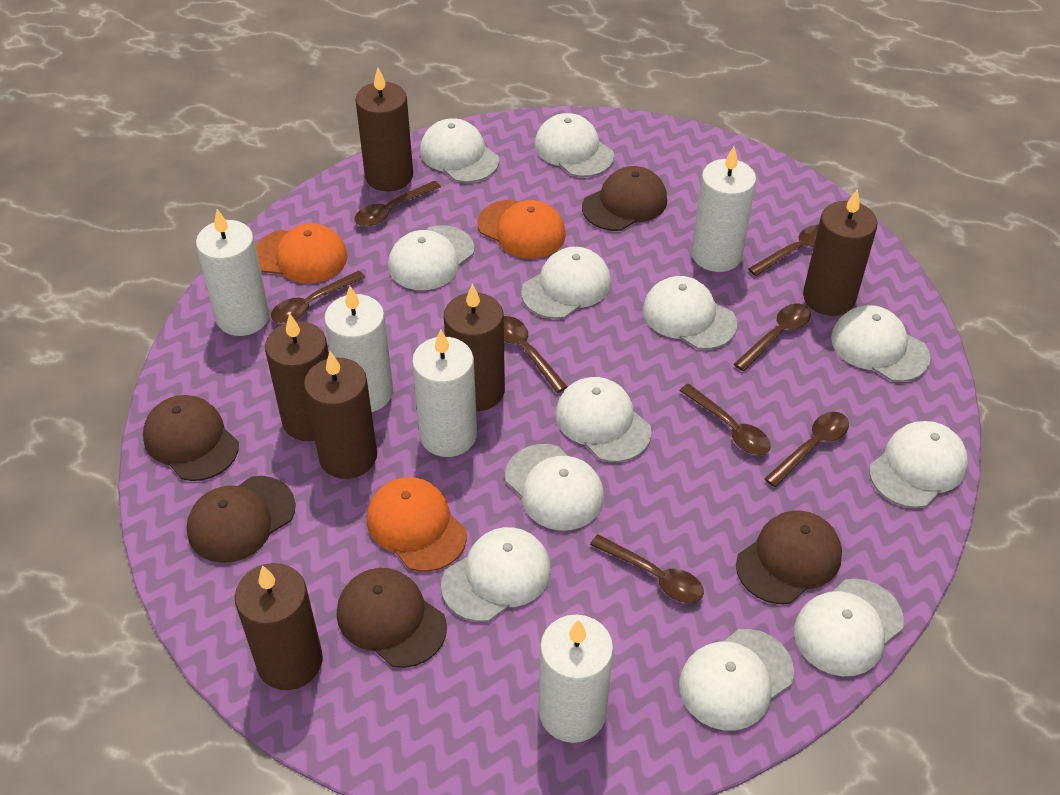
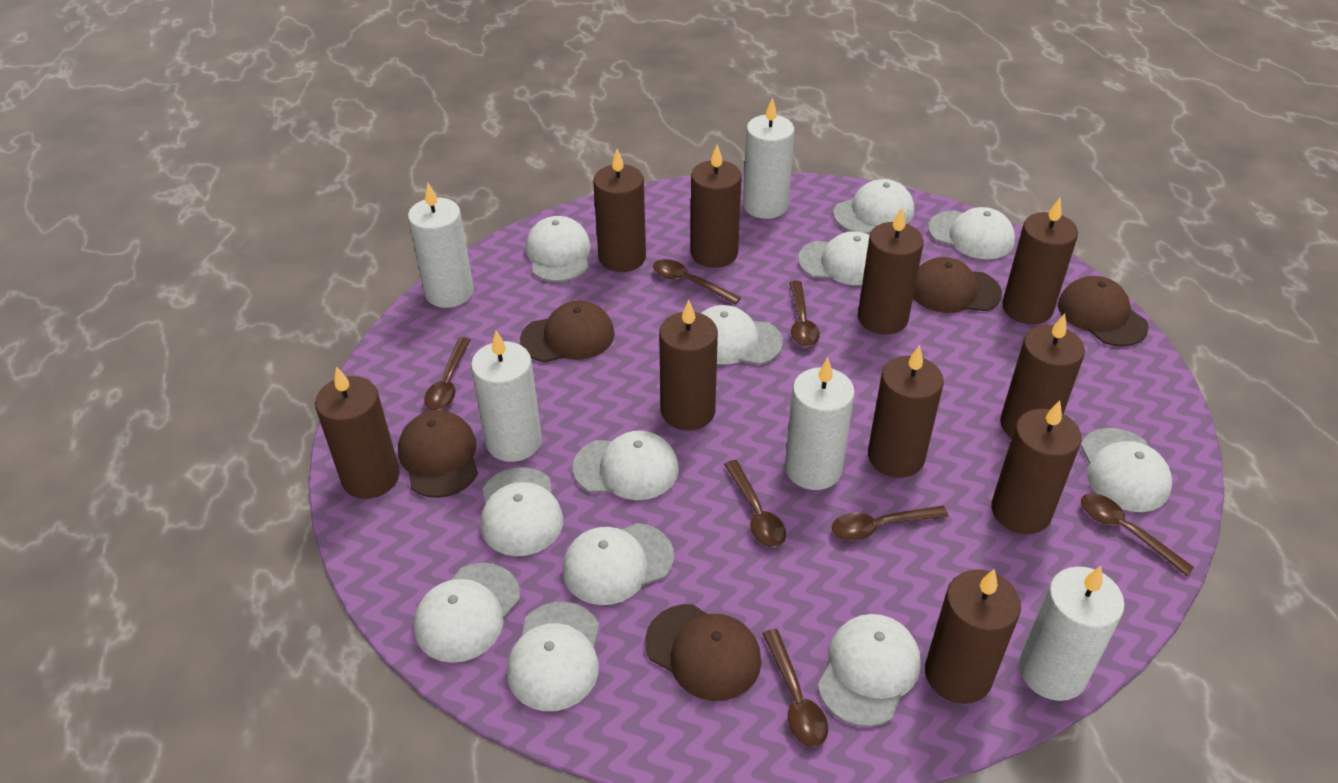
brown candle: [235,563,323,690] [265,313,329,441] [304,351,377,479] [355,68,413,191] [444,284,505,411] [803,189,878,316] = 6 -> [315,366,400,499] [593,149,646,272] [659,300,718,430] [691,145,742,268] [858,208,924,335] [868,345,944,478] [925,569,1021,704] [991,400,1082,534] [1000,314,1085,438] [1002,198,1078,324] = 10
brown spoon: [271,271,365,323] [354,181,441,226] [504,316,568,393] [590,534,704,603] [679,384,771,455] [734,303,811,371] [748,225,819,276] [764,412,849,487] = 8 -> [424,337,470,410] [653,259,741,304] [724,460,786,547] [763,629,828,747] [790,281,820,347] [832,506,948,540] [1081,493,1194,576] = 7
orange cap: [256,223,348,283] [367,477,467,572] [477,200,566,259] = 3 -> none = 0

